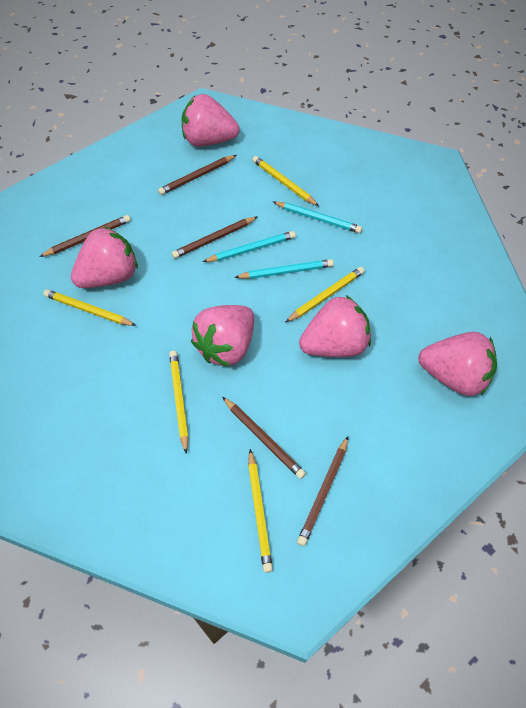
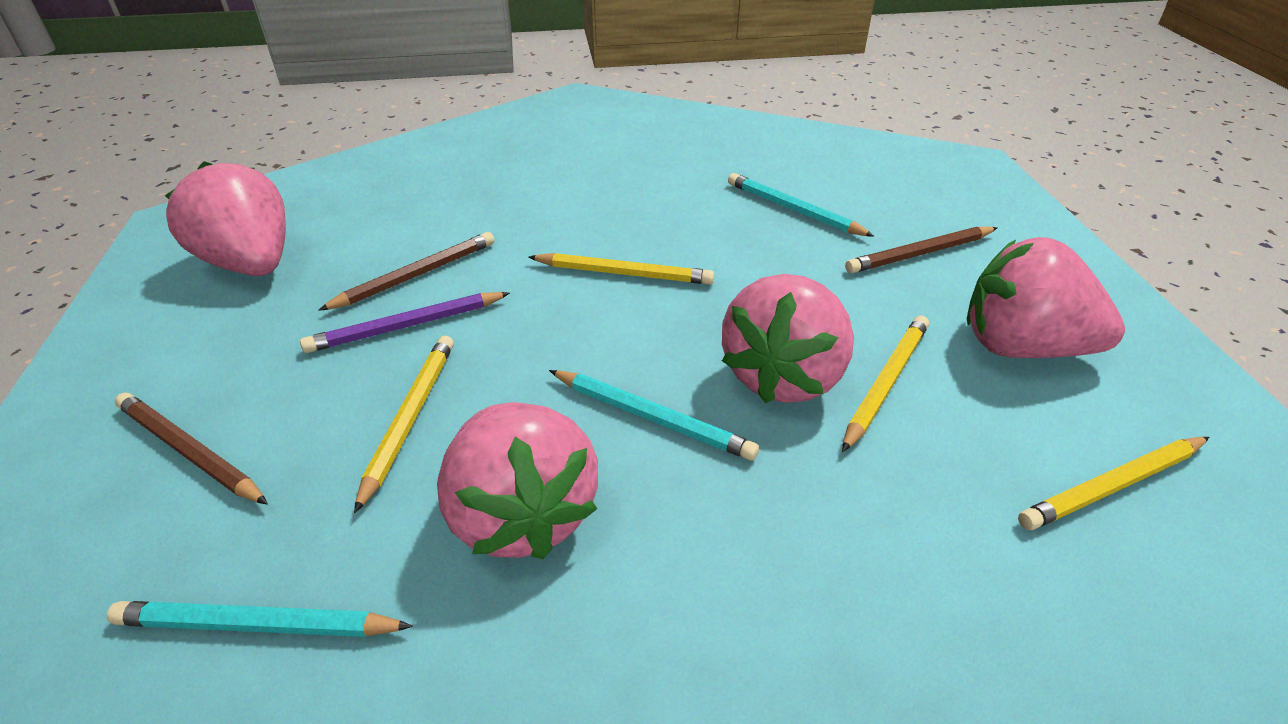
brown pencil: [39,215,131,257] [158,155,236,195] [172,216,258,258] [222,397,306,479] [297,436,348,546] = 5 -> [115,393,268,505] [318,232,495,311] [845,227,997,273] = 3
pink strawberry: [71,226,138,288] [182,94,240,147] [191,305,254,367] [299,295,371,357] [418,332,497,396] = 5 -> [165,161,286,276] [437,402,598,559] [722,274,854,403] [967,237,1125,358] = 4
purple pencil: none = 0 -> [300,292,510,353] = 1
yellow pencil: [43,289,136,326] [169,351,189,454] [248,449,273,573] [252,156,319,206] [285,267,365,323] = 5 -> [354,335,454,514] [529,253,714,285] [842,316,929,452] [1018,437,1209,530] = 4

